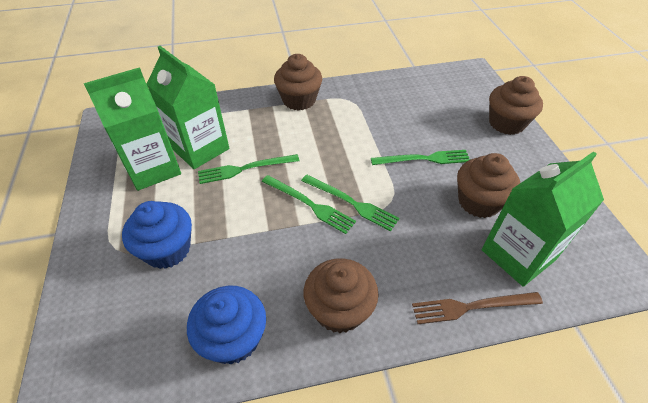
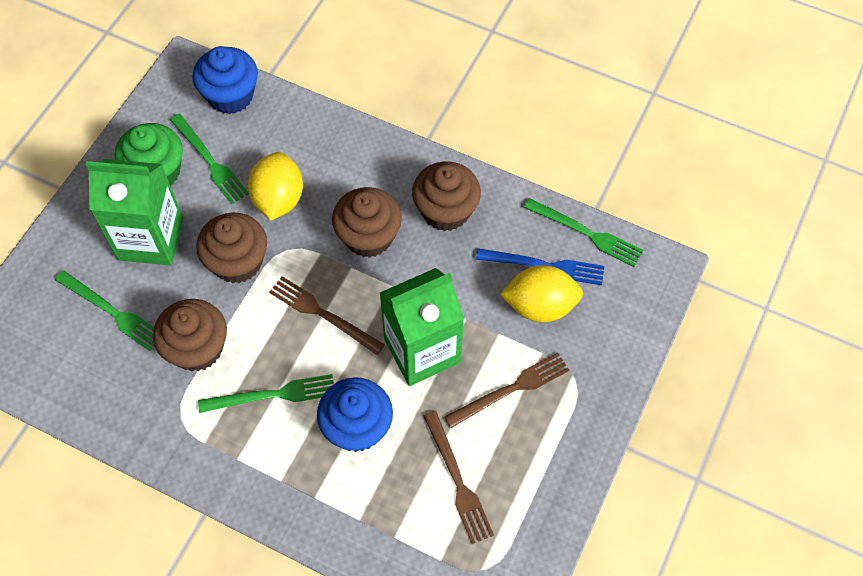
blue fork: none = 0 -> [476,248,604,285] = 1
brown fork: [412,292,543,324] = 1 -> [269,276,385,355] [423,411,494,544] [444,352,569,428] = 3
green carton: [84,67,181,191] [147,46,229,169] [482,152,604,287] = 3 -> [86,159,183,265] [380,268,464,386] = 2
green cupcake: none = 0 -> [115,123,183,185] = 1
yellow lemon: none = 0 -> [248,152,303,220] [500,265,583,323] = 2

